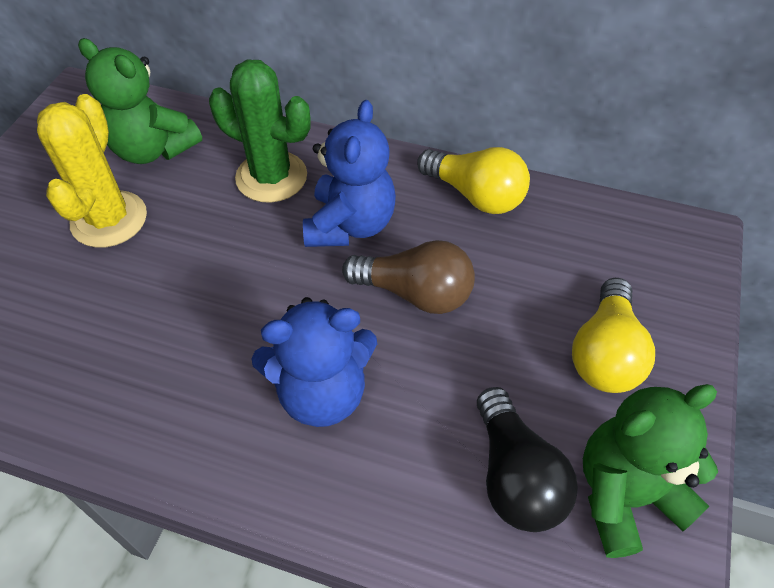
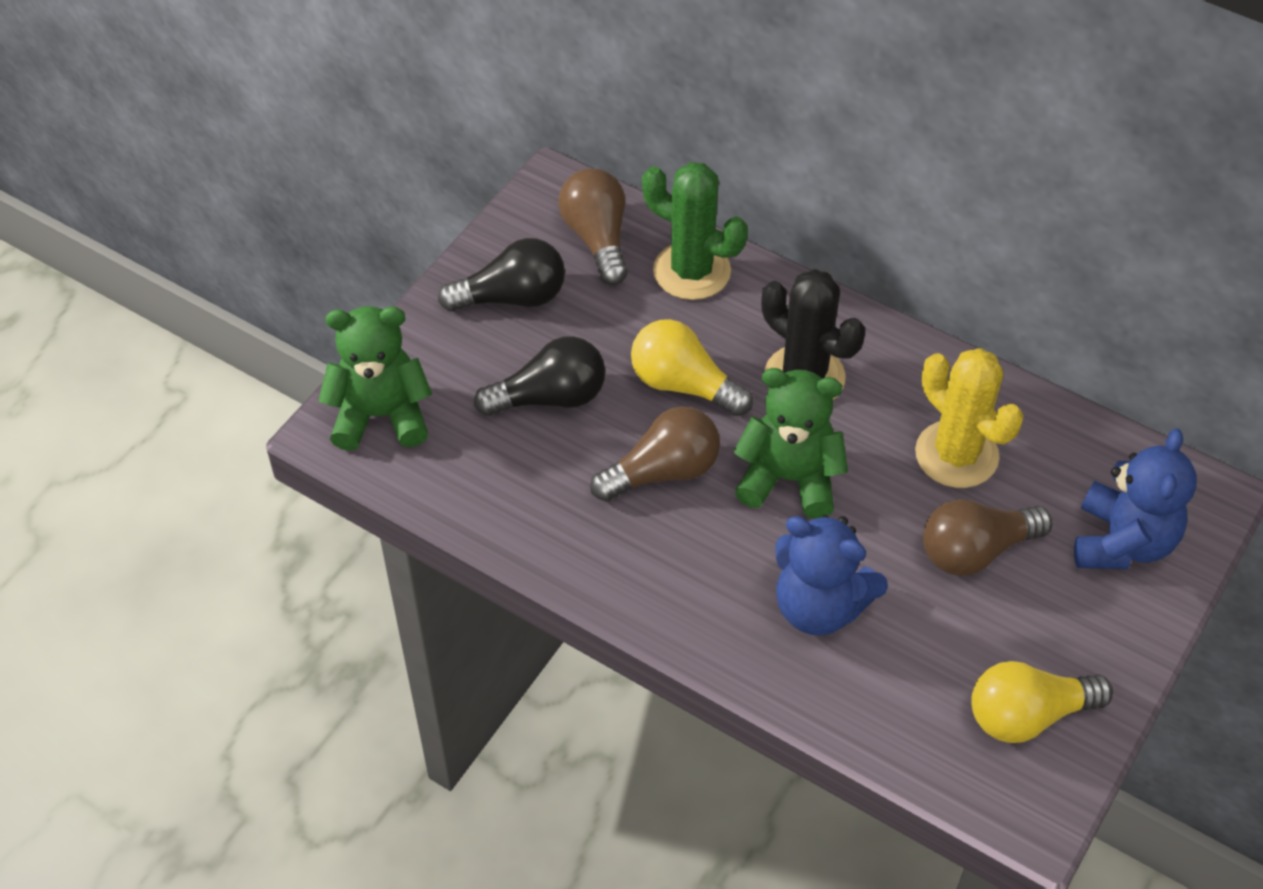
black cactus: none = 0 -> [761,269,865,400] = 1
black light bulb: [477,387,578,532] = 1 -> [438,238,565,312] [474,336,605,416] = 2
brown light bulb: [342,240,475,314] = 1 -> [558,168,628,285] [590,406,720,502] [923,499,1053,576] = 3

